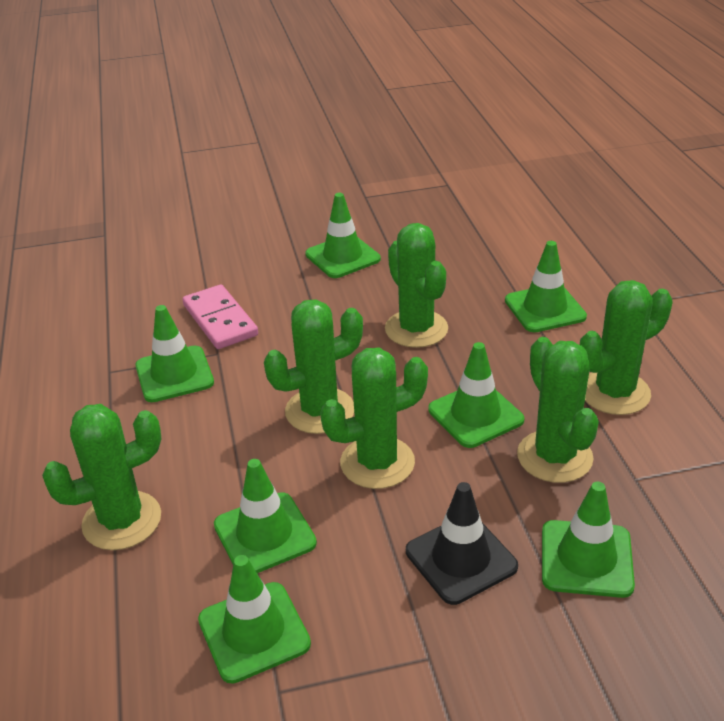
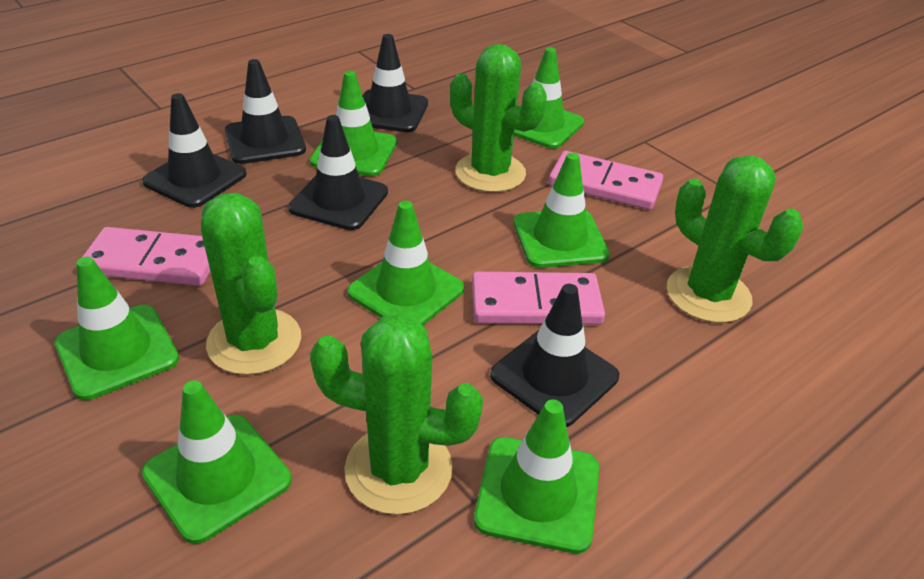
black traffic cone: [406,482,518,605] = 1 -> [142,93,247,208] [225,59,306,164] [288,115,388,230] [363,34,428,132] [490,284,619,427] = 5
green cactus: [42,404,161,550] [264,300,363,434] [320,348,428,489] [385,223,448,348] [517,337,599,483] [580,280,673,415] = 6 -> [201,193,301,375] [310,314,483,515] [450,44,547,192] [667,155,803,323] = 4
pink domino: [182,285,258,349] = 1 -> [82,227,210,286] [472,272,605,325] [549,151,663,210] = 3

